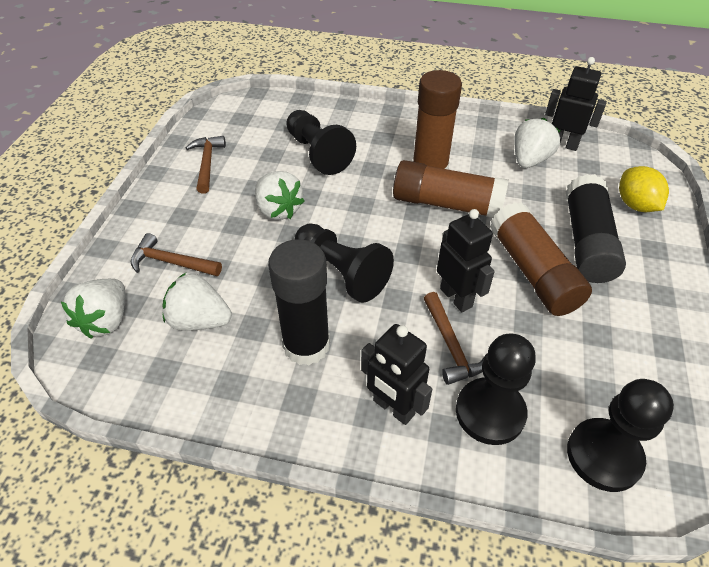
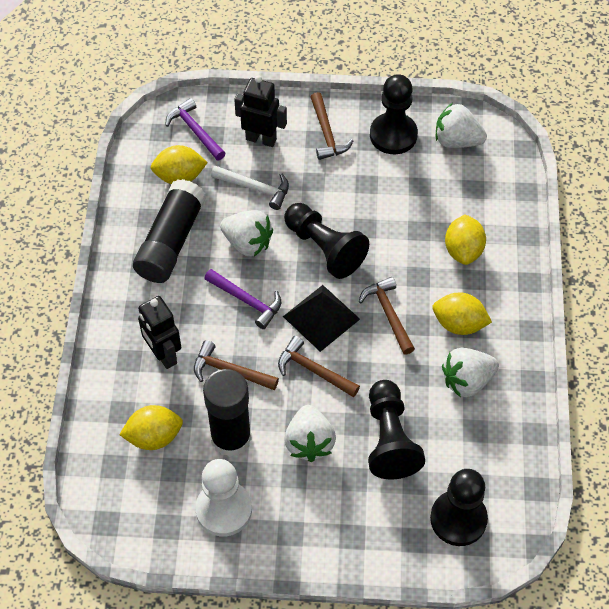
black pyramid: none = 0 -> [283,285,360,352] = 1
black robot: [361,324,432,425] [437,209,495,312] [545,57,607,151] = 3 -> [138,296,181,369] [234,75,287,147] = 2
brown glue stick: [393,160,509,218] [412,70,462,169] [490,202,592,316] = 3 -> none = 0
brown hammer: [131,233,222,276] [186,136,226,194] [424,292,487,385] = 3 -> [194,340,279,390] [278,336,360,397] [310,92,353,160] [359,277,415,355] = 4
purple hammer: none = 0 -> [166,98,226,160] [204,269,281,329] = 2
white hammer: none = 0 -> [211,166,289,210] = 1
white pawn: none = 0 -> [195,459,252,537] = 1
yellow lemon: [619,166,669,212] = 1 -> [119,405,183,450] [151,145,208,184] [433,292,492,335] [445,214,486,265] = 4

